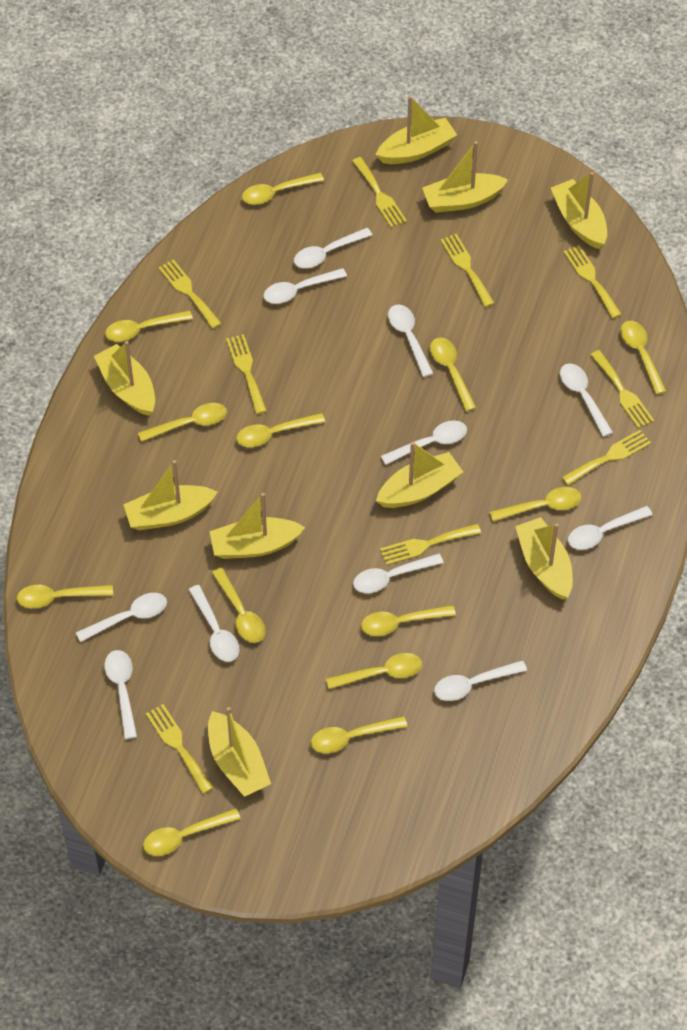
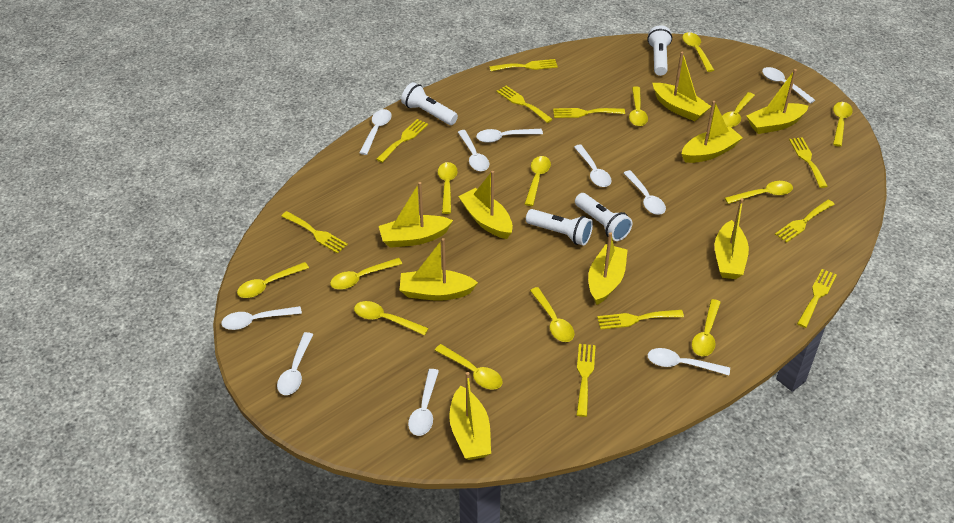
white flashlight: none = 0 -> [401,82,458,125] [526,209,593,246] [575,193,633,241] [647,25,672,76] = 4
white spoon: [76,593,167,642] [104,650,137,739] [188,585,239,662] [263,268,347,304] [294,228,372,268] [353,553,444,593] [381,420,467,465] [388,304,433,377] [434,660,527,701] [560,363,613,437] [568,506,653,550] = 11 -> [221,306,302,330] [277,332,313,395] [359,109,392,155] [408,369,439,436] [458,130,489,171] [476,129,543,143] [574,144,611,187] [624,170,666,215] [648,348,730,375] [762,67,815,104] = 10
yellow fork: [146,704,213,794] [158,259,222,329] [226,334,267,414] [352,157,407,228] [380,524,481,565] [440,234,495,307] [562,430,651,485] [564,245,622,319] [591,350,654,428] = 9 -> [281,211,348,254] [376,119,428,163] [489,59,558,72] [496,86,553,123] [553,108,625,118] [577,344,596,417] [597,310,684,330] [775,200,835,243] [789,137,828,188] [797,269,837,328] = 10

